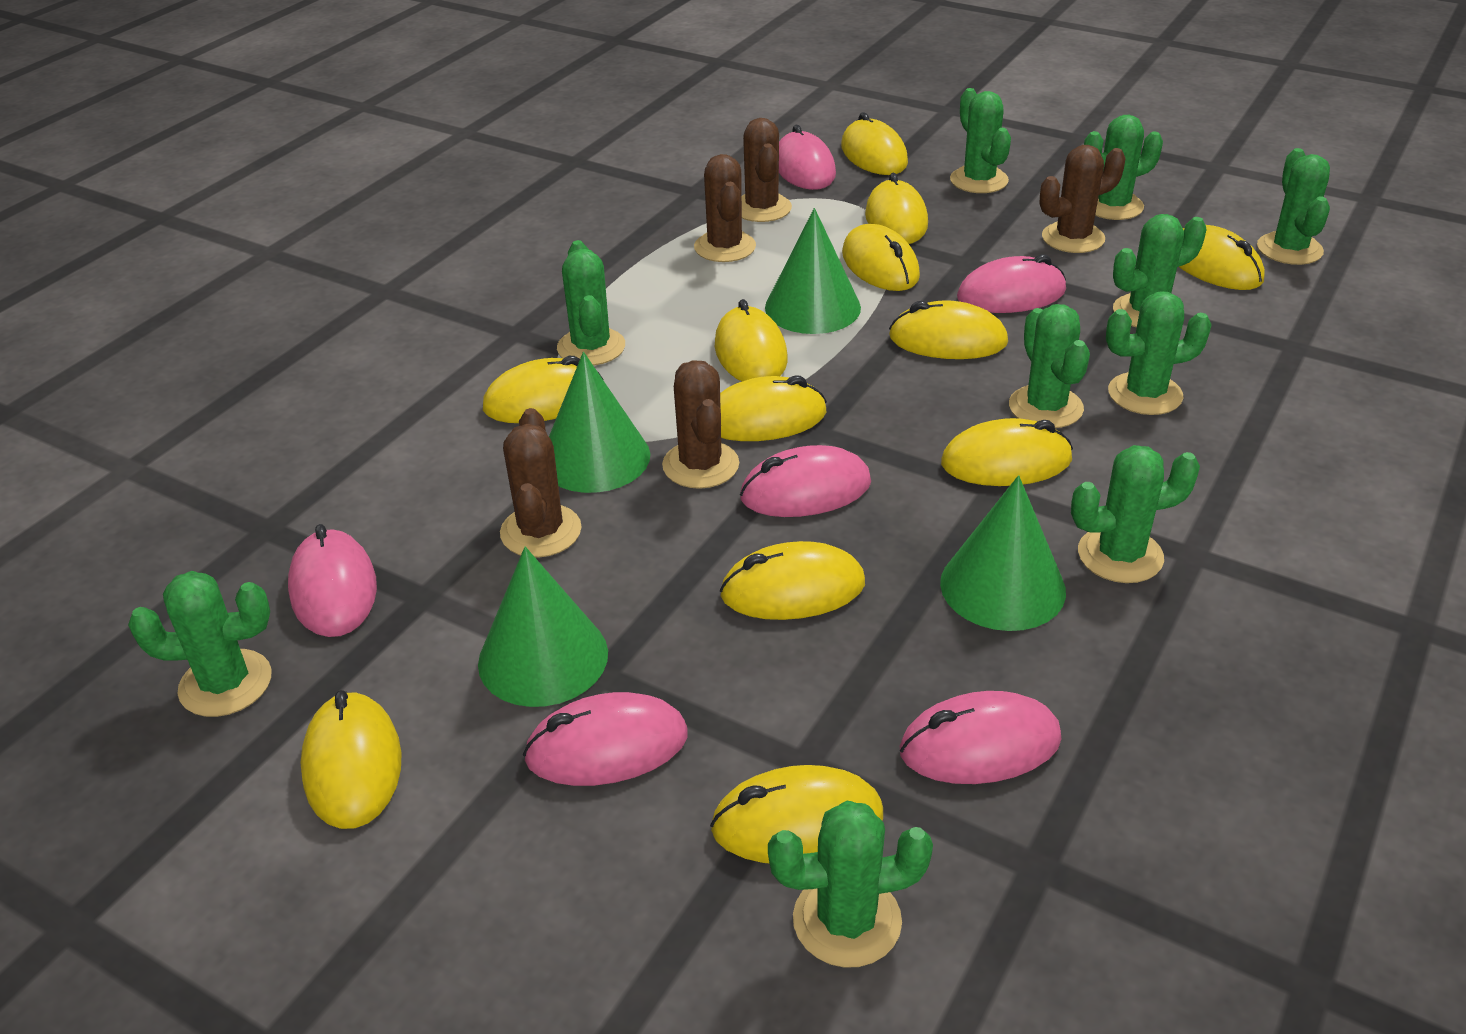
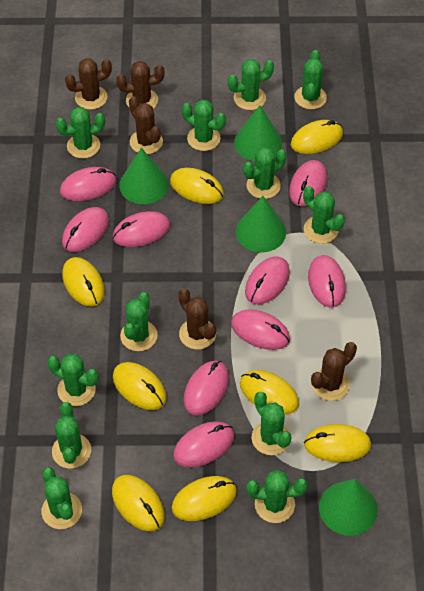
green cactus: [128,571,272,717] [557,240,625,365] [768,801,933,968] [950,88,1011,193] [1009,304,1090,428] [1071,445,1200,583] [1084,115,1163,220] [1106,291,1212,415] [1113,214,1206,327] [1257,148,1330,265] = 10 -> [41,467,82,529] [47,354,98,406] [52,402,91,469] [55,107,105,159] [120,292,158,351] [182,100,226,151] [228,59,274,110] [243,147,286,199] [246,470,308,523] [251,392,292,455] [294,50,327,109] [303,186,345,244] = 12
pink mouse: [288,524,377,637] [523,692,688,786] [740,445,871,517] [779,125,836,190] [900,691,1062,784] [957,254,1066,313] = 6 -> [60,167,116,201] [62,207,109,252] [113,211,170,247] [173,421,234,467] [184,361,229,415] [231,309,290,350] [245,256,290,305] [289,160,327,206] [308,255,346,308] = 9
yellow mouse: [301,690,402,829] [483,356,604,423] [710,765,883,863] [715,299,788,381] [720,375,827,441] [720,541,865,620] [841,112,908,175] [842,224,920,291] [865,173,928,244] [889,300,1008,359] [941,418,1073,486] [1179,225,1265,290] = 12 -> [62,257,105,306] [112,475,165,531] [113,362,167,410] [170,168,224,204] [172,476,237,521] [240,370,299,414] [291,120,343,154] [304,424,371,462] = 8

